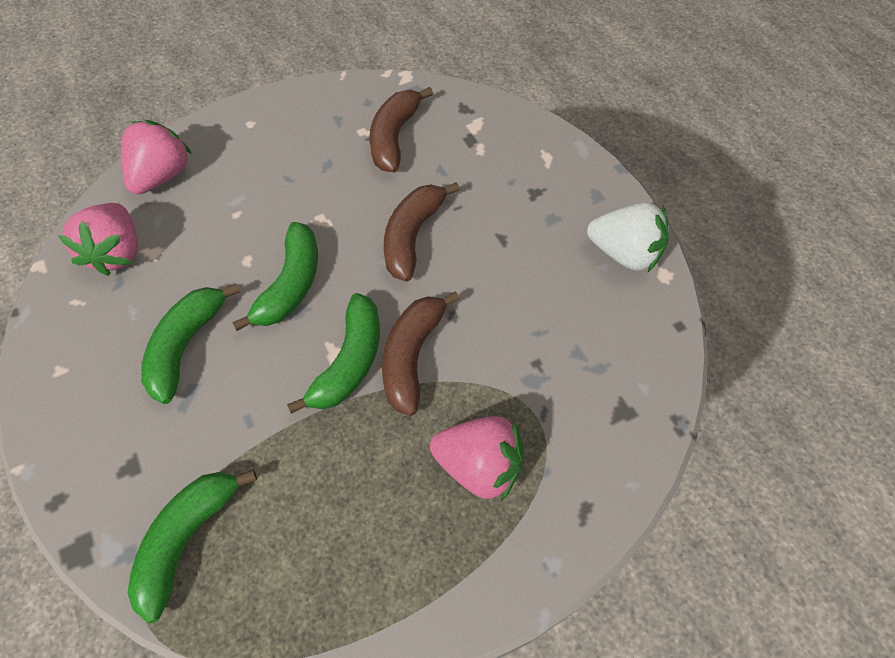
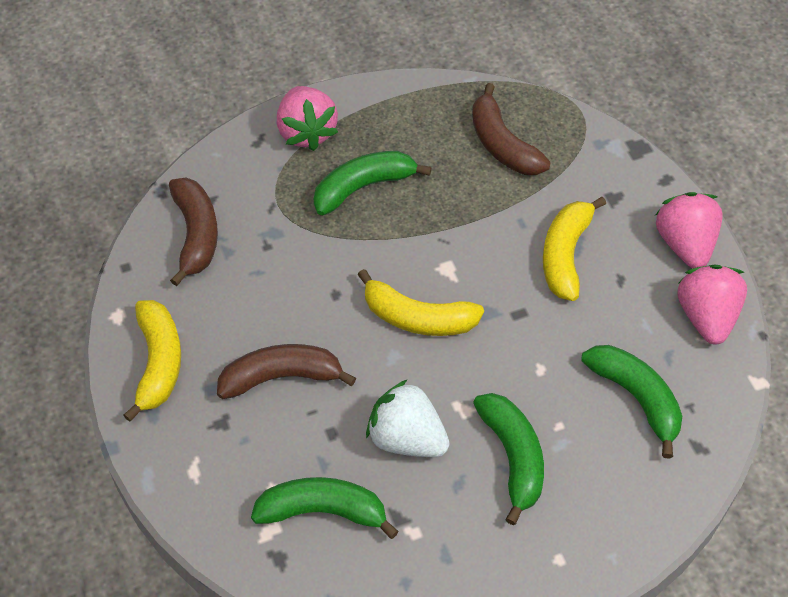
yellow banana: none = 0 -> [123,300,181,422] [358,269,484,336] [543,196,606,301] = 3

